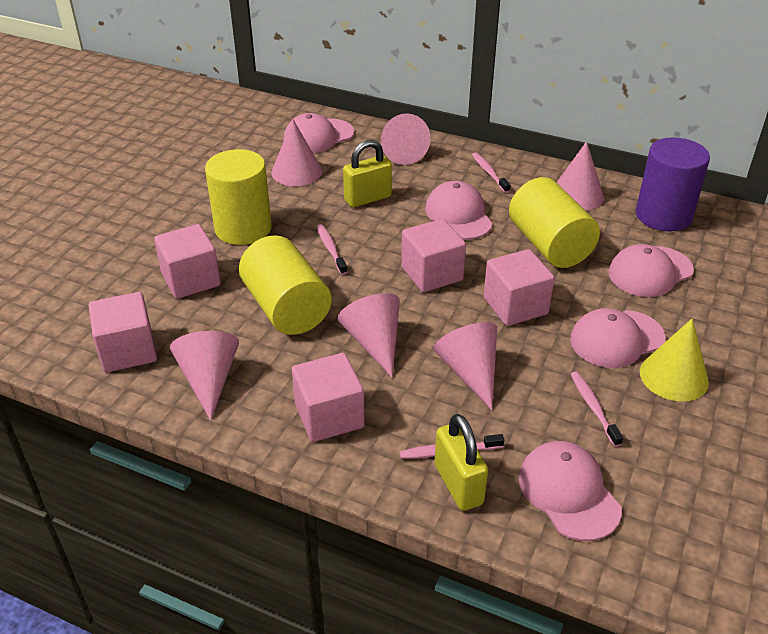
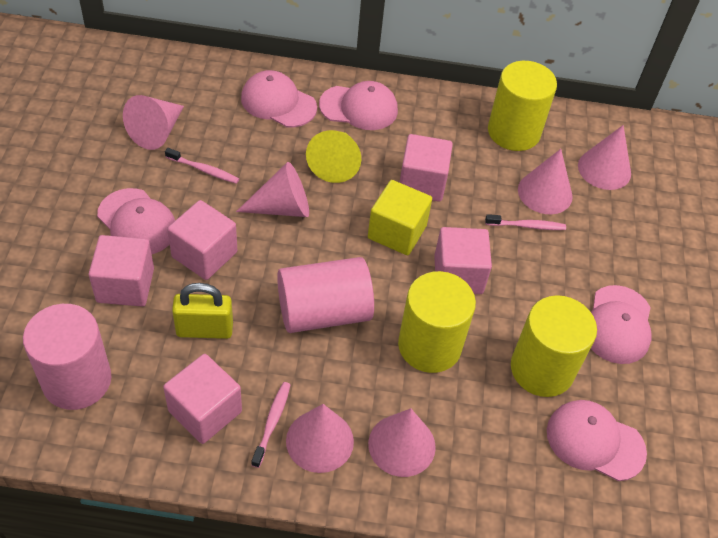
pink cylinder: none = 0 -> [23,304,111,410] [277,257,374,333] = 2
pink toothbrush: [317,224,347,275] [400,434,504,459] [472,152,510,193] [571,372,623,447] = 4 -> [165,148,239,184] [251,382,291,468] [485,214,566,230] = 3
purple cylinder: [636,137,710,232] = 1 -> none = 0
yellow cube: none = 0 -> [368,180,432,255] = 1
yellow padlock: [343,140,392,207] [435,414,488,511] = 2 -> [172,283,233,339] = 1

